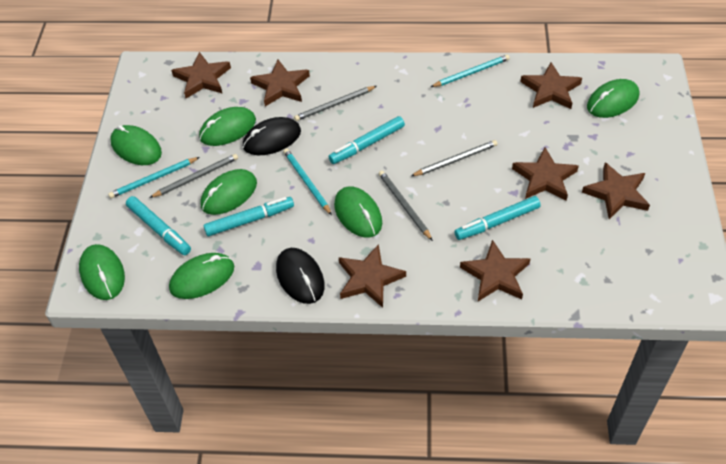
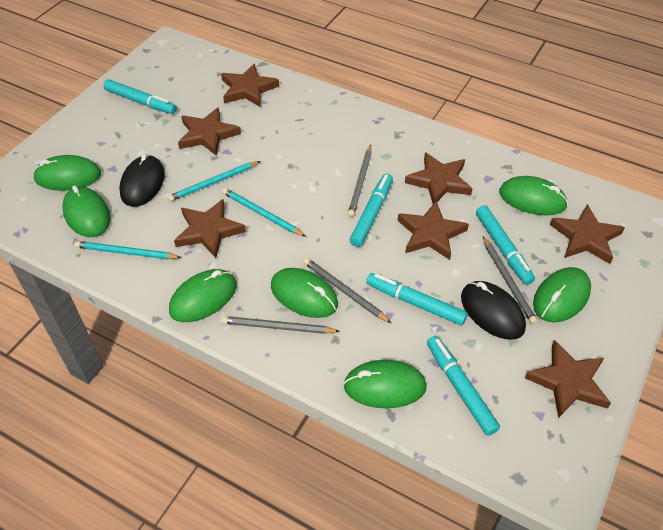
turquoise marker: [126,196,191,255] [204,197,294,236] [328,116,405,164] [454,196,541,240] = 4 -> [103,79,177,114] [350,174,393,247] [366,273,468,326] [427,336,500,436] [476,206,535,285] = 5

